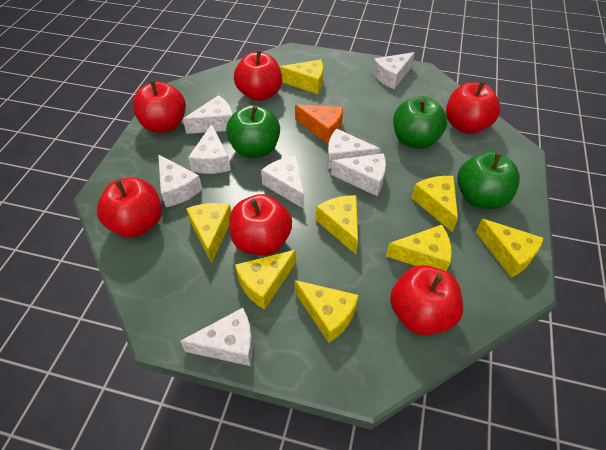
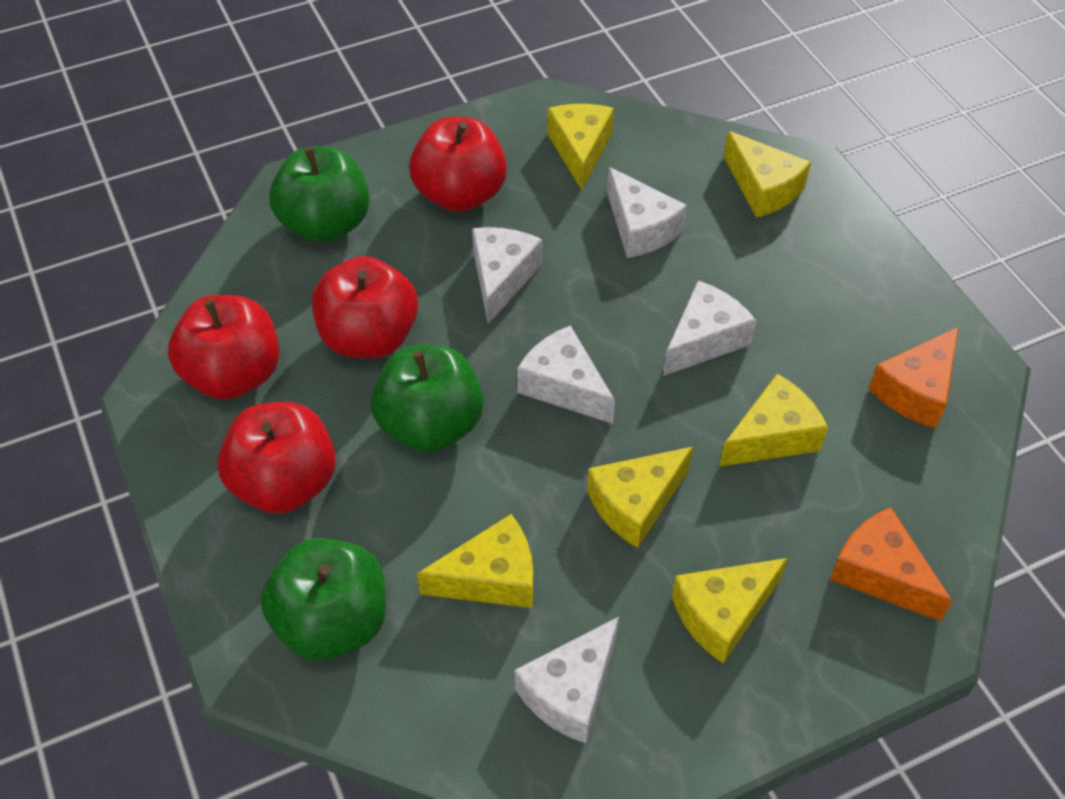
orange cheese: [295,104,343,144] = 1 -> [830,507,952,622] [869,327,959,428] = 2
red apple: [97,178,162,238] [132,80,186,133] [229,194,292,256] [234,50,282,101] [390,265,463,335] [446,81,500,134] = 6 -> [168,295,279,400] [218,402,336,514] [312,256,418,359] [409,117,507,212] = 4
white cheese: [158,154,203,207] [180,308,253,366] [183,95,232,134] [188,124,231,174] [261,156,304,209] [327,129,381,169] [331,153,386,196] [372,52,415,89] = 8 -> [472,227,542,324] [515,617,619,743] [517,325,615,424] [607,167,687,258] [663,281,756,376] = 5
yellow cheese: [186,203,231,263] [235,250,296,310] [279,59,323,94] [295,280,359,343] [316,195,358,254] [386,225,452,271] [412,176,458,232] [476,219,543,278] = 8 -> [417,514,533,608] [547,104,614,190] [587,446,694,548] [672,558,788,664] [719,374,828,467] [724,131,811,218] = 6

